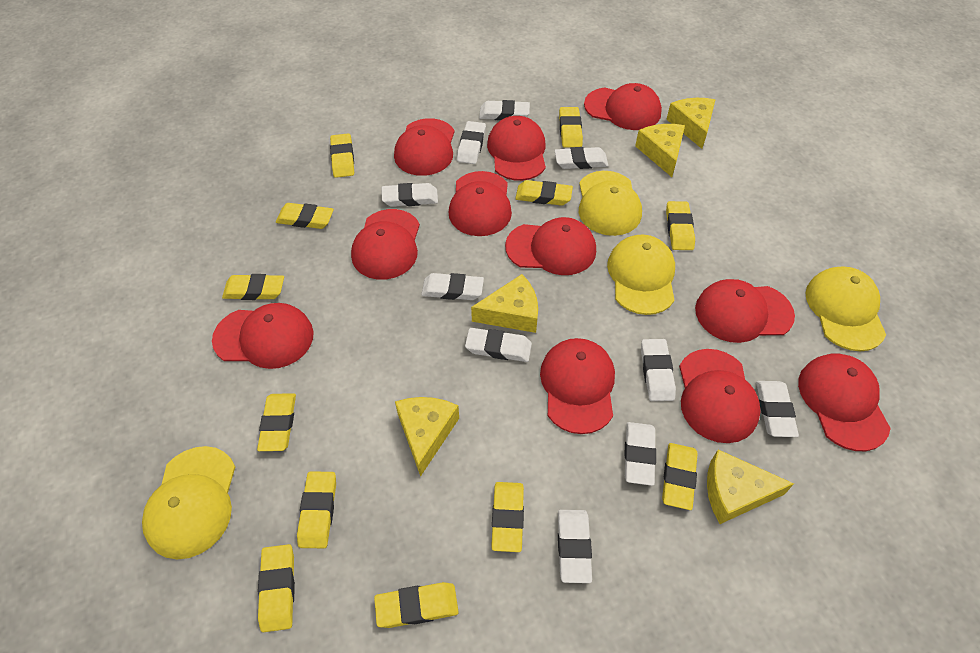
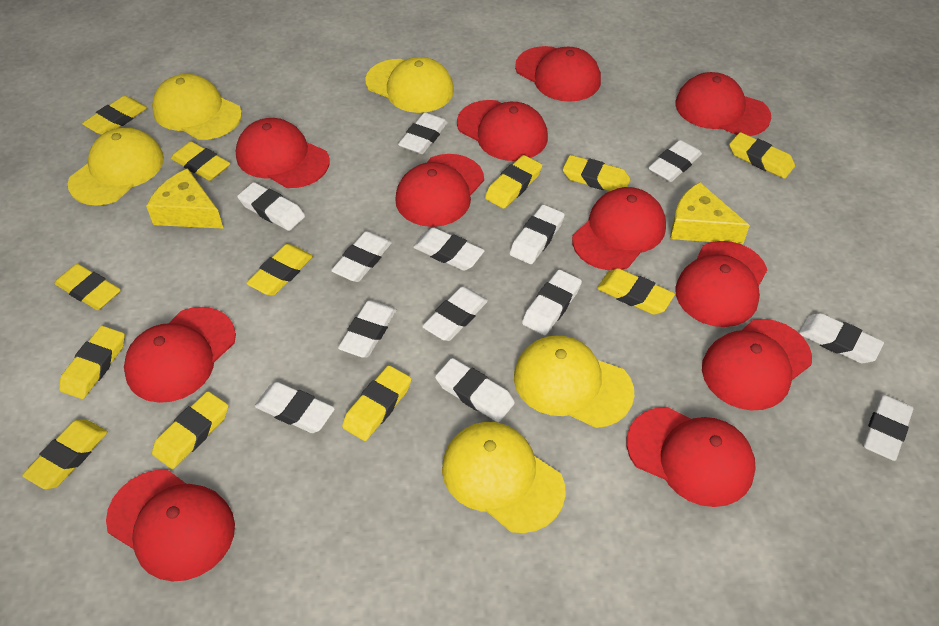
white eraser: [382,183,438,207] [421,273,484,300] [457,121,486,164] [465,328,532,362] [479,100,530,121] [555,147,608,169] [558,510,592,583] [624,422,656,486] [641,339,676,401] [756,381,799,437] = 10 -> [237,182,305,231] [254,382,335,433] [331,231,392,282] [338,300,397,358] [398,113,448,154] [413,227,485,271] [422,287,488,341] [435,358,515,422] [510,205,565,264] [522,270,582,335] [648,140,702,182] [798,313,884,363] [863,394,913,461] = 13
yellow cap: [142,446,235,559] [579,171,642,236] [607,235,675,315] [805,267,886,351] = 4 -> [68,127,164,206] [152,74,242,140] [365,57,454,113] [442,422,566,533] [514,335,634,428] = 5
yellow cheese: [395,397,459,477] [471,274,538,333] [635,124,685,177] [666,98,715,149] [707,450,794,524] = 5 -> [146,168,224,229] [670,182,750,244] = 2

